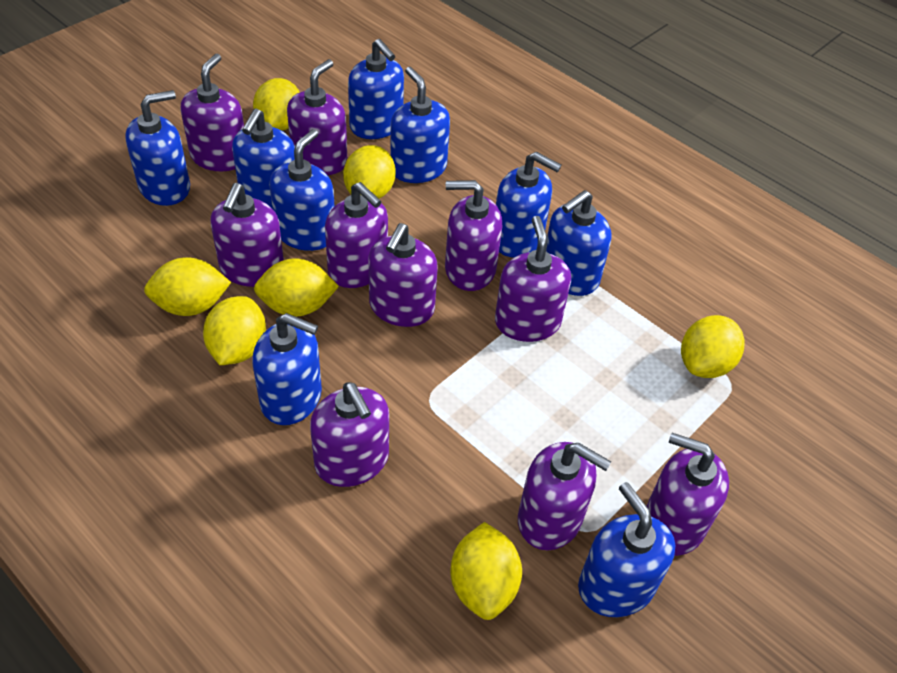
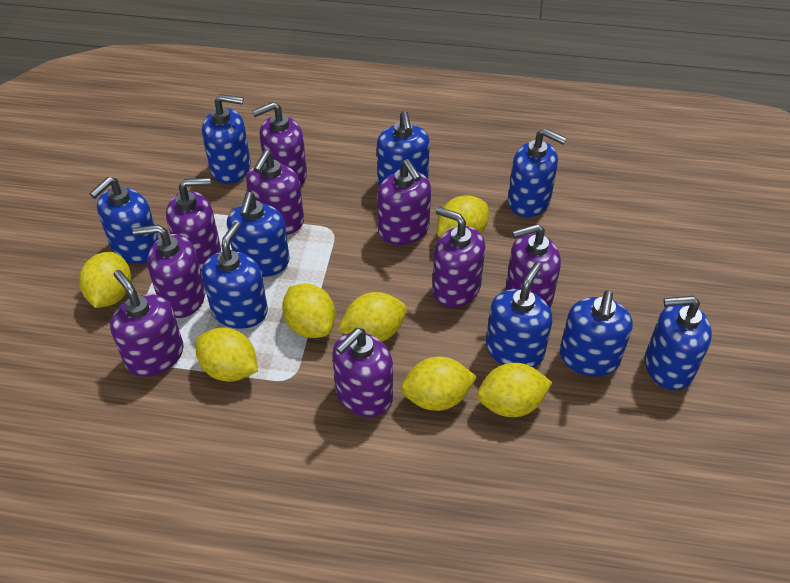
purple soap dispenser: [181,54,244,171] [211,183,284,287] [287,59,347,175] [310,382,389,487] [325,182,388,288] [369,223,438,327] [445,180,502,291] [495,216,571,342] [518,442,611,550] [646,433,729,556] = 10 -> [110,270,184,377] [133,225,206,318] [166,178,221,272] [246,150,304,235] [252,102,307,186] [332,328,393,417] [377,159,431,245] [432,207,485,307] [505,224,561,308] = 9

